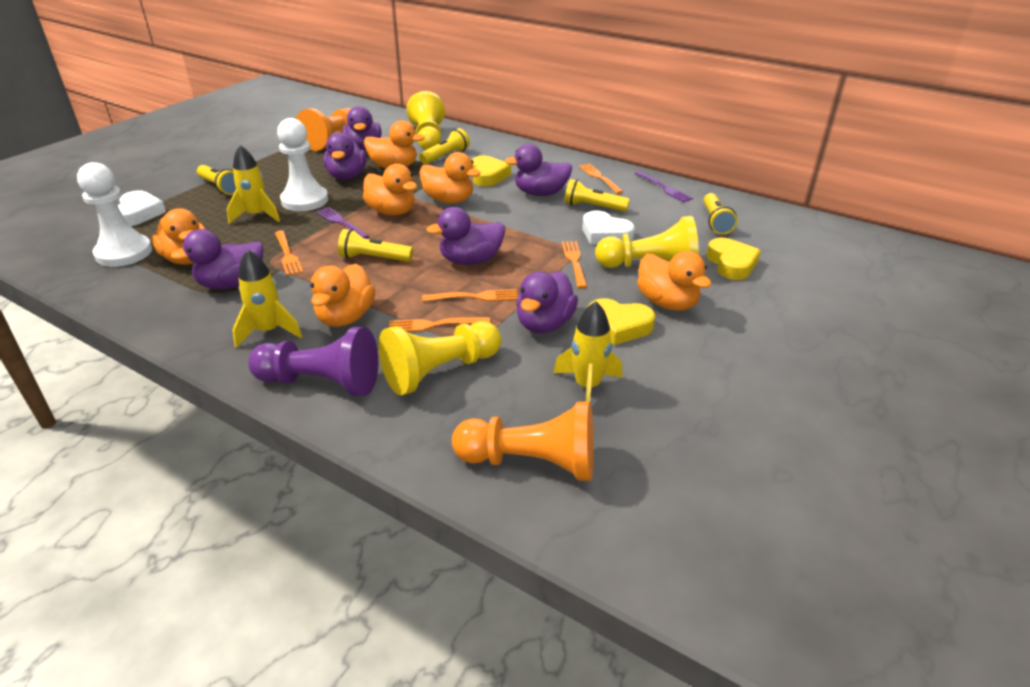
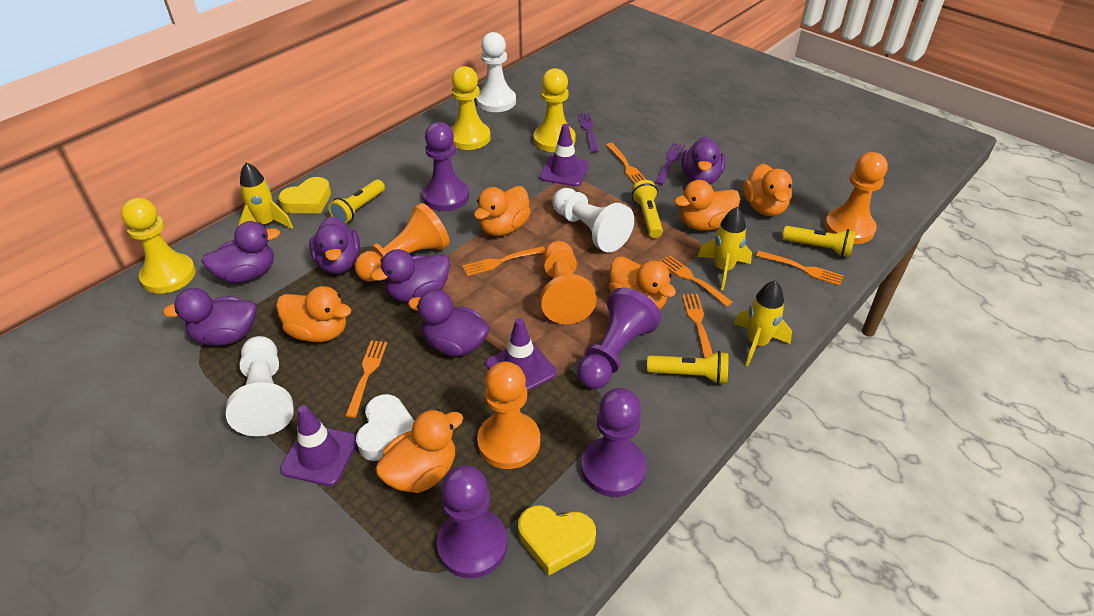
orange fork: [275,231,303,276] [389,317,490,332] [422,289,518,301] [562,241,587,288] [579,164,623,194] = 5 -> [345,340,387,418] [462,246,545,276] [606,143,646,184] [660,255,733,306] [682,294,713,358] [756,250,844,286] = 6
orange pawn: [296,108,351,151] [452,402,594,481] = 2 -> [355,203,450,282] [477,362,540,469] [540,241,597,324] [825,152,888,244] = 4
purple pawn: [248,327,378,396] = 1 -> [423,122,469,211] [437,465,508,578] [577,287,661,389] [581,388,647,497] = 4
purple traffic cone: none = 0 -> [280,405,357,486] [486,318,556,391] [540,124,589,186] = 3
white heart: [117,191,166,226] [582,210,635,245] = 2 -> [356,394,414,461] = 1
white pawn: [77,162,152,267] [277,118,328,211] = 2 -> [226,336,294,437] [476,32,516,112] [552,188,634,253] = 3
yellow flashlight: [197,165,236,195] [338,229,413,262] [419,128,470,164] [564,179,630,212] [703,193,737,235] = 5 -> [328,180,385,224] [631,180,663,238] [647,351,728,385] [782,226,856,257] = 4
yellow heart: [472,156,511,186] [588,298,655,345] [706,238,761,280] = 3 -> [278,177,331,213] [518,505,596,576] = 2

